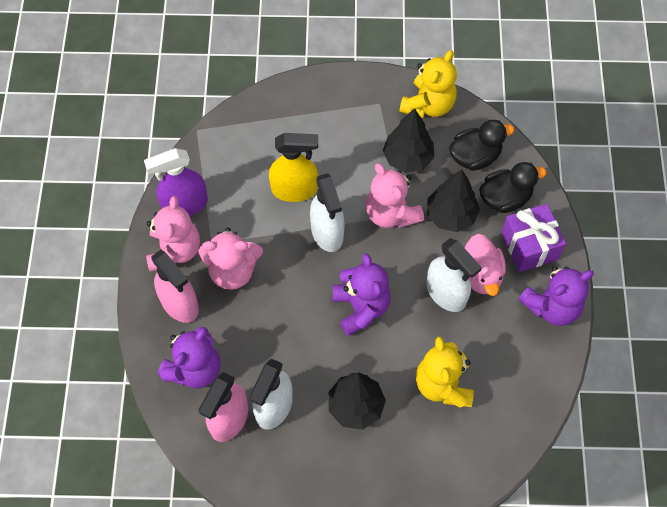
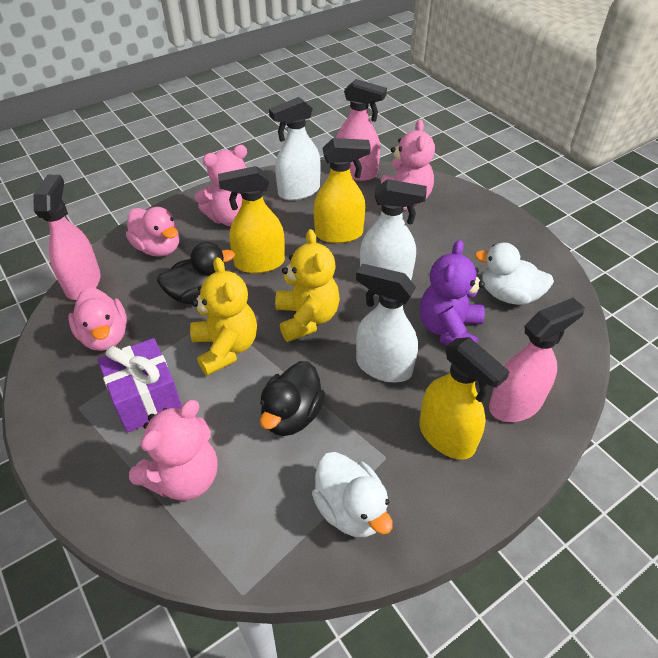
black tree: [328,372,386,430] [383,108,434,173] [427,169,480,232] = 3 -> none = 0
pink duck: [465,234,506,296] = 1 -> [68,287,127,351] [126,207,179,257] = 2
pink spray bottle: [151,250,199,323] [198,372,248,442] = 2 -> [33,175,101,300] [336,79,387,181] [489,298,585,422] = 3
purple spray bottle: [144,148,208,216] = 1 -> none = 0
purple teddy bear: [158,327,221,389] [333,253,391,336] [518,266,594,326] = 3 -> [420,240,485,345] = 1
white duck: none = 0 -> [312,452,393,537] [475,243,554,305] = 2
yellow spray bottle: [269,133,318,202] = 1 -> [218,166,285,273] [314,138,371,243] [419,337,510,460] = 3

